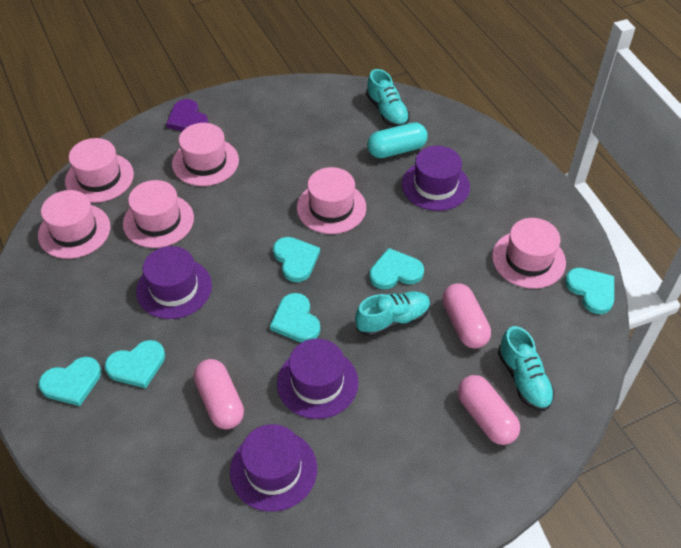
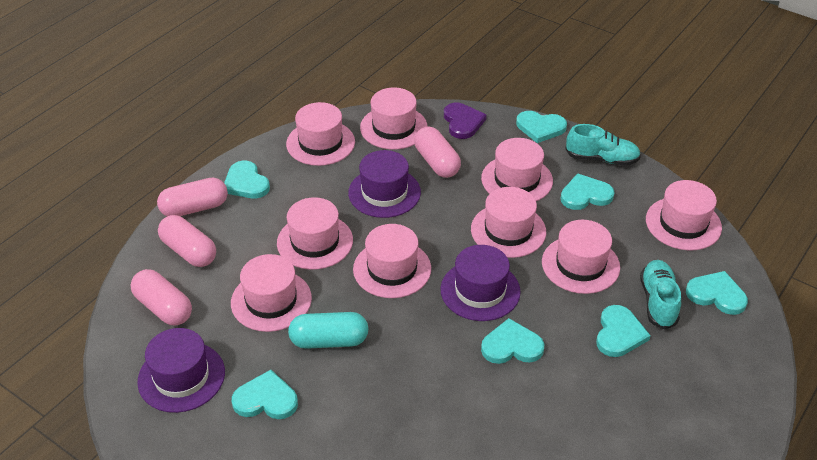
pink capsule: [194,359,244,429] [442,283,491,349] [458,375,520,445] = 3 -> [131,269,192,326] [157,178,228,216] [158,215,216,267] [414,126,461,178] = 4
pink hat: [38,190,110,259] [65,138,134,203] [123,180,194,248] [172,123,239,186] [297,167,366,234] [492,218,566,289] = 6 -> [231,254,312,332] [277,197,353,270] [286,102,355,166] [353,224,431,298] [360,88,428,149] [471,187,546,258] [481,138,553,201] [542,220,620,294] [646,180,722,251] = 9
purple hat: [136,246,212,319] [230,424,317,512] [277,339,359,419] [402,146,470,211] = 4 -> [137,328,225,413] [348,150,421,218] [440,245,521,321] = 3
turquoise heart: [39,357,101,406] [105,340,165,388] [270,293,320,342] [273,237,320,282] [369,248,424,289] [565,268,614,314] = 6 -> [224,161,270,198] [232,370,298,419] [481,318,544,364] [516,111,567,143] [560,173,615,210] [596,305,651,357] [686,271,748,315] = 7
turquoise shoe: [355,291,431,337] [366,69,410,127] [498,326,555,411] = 3 -> [566,124,641,166] [640,260,681,329] = 2

